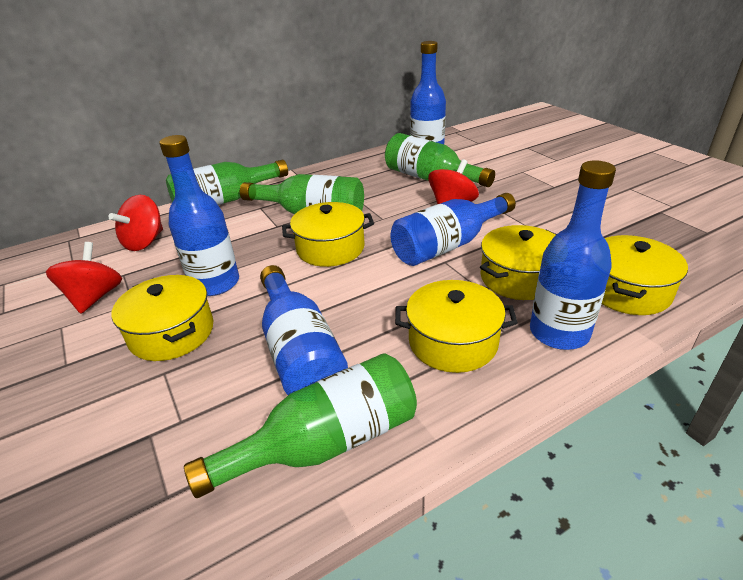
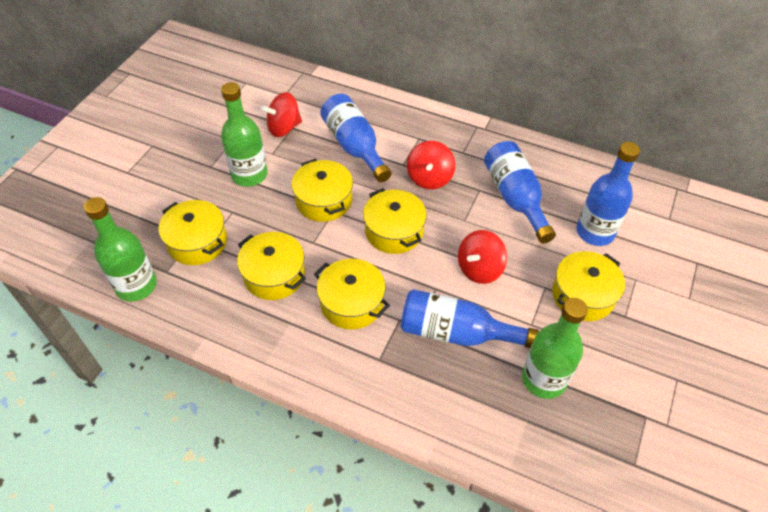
blue bottle: [159,135,239,296] [260,265,348,395] [390,193,516,266] [410,41,446,144] [530,160,616,350] = 5 -> [320,94,391,182] [401,289,539,348] [484,141,556,243] [576,142,640,246] = 4
green bottle: [166,160,288,205] [184,353,417,498] [240,174,364,214] [385,133,495,187] = 4 -> [84,197,157,302] [221,82,268,187] [522,298,588,399] = 3
yellow pot: [111,275,213,361] [282,202,374,267] [395,280,518,373] [480,225,557,300] [602,235,688,315] = 5 -> [158,200,227,265] [237,232,306,300] [291,159,353,222] [314,259,390,330] [363,188,427,254] [552,251,625,321] = 6

